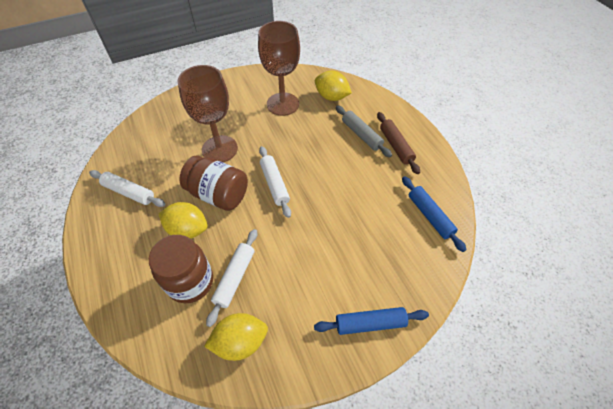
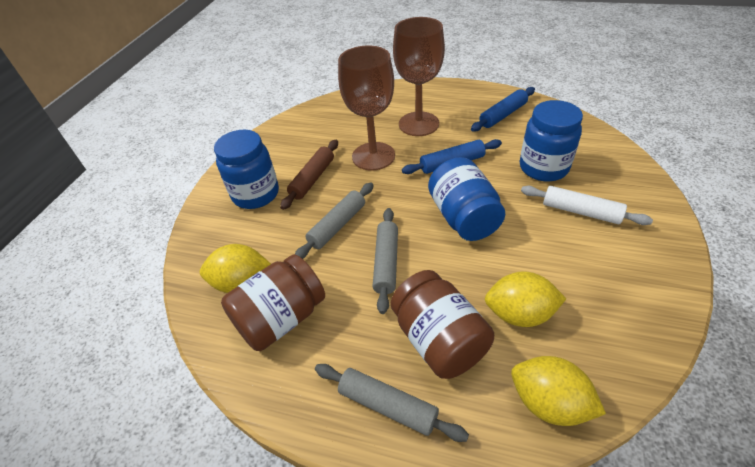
blue jar: none = 0 -> [214,130,279,209] [428,157,505,241] [520,100,583,181] = 3
grey rolling pin: [336,105,392,158] = 1 -> [295,183,374,259] [315,364,469,442] [372,208,398,314] = 3
white rolling pin: [89,170,166,207] [206,229,257,327] [259,146,291,218] = 3 -> [521,186,653,225] = 1

